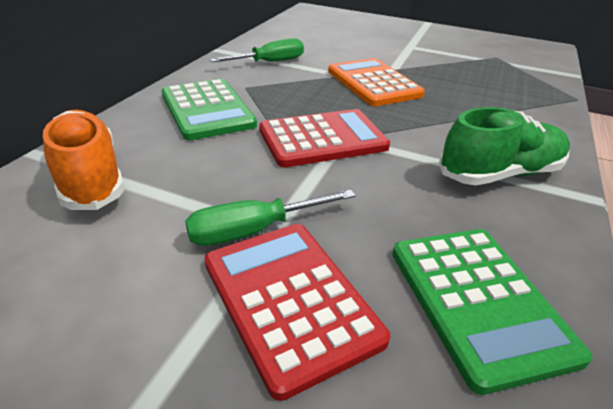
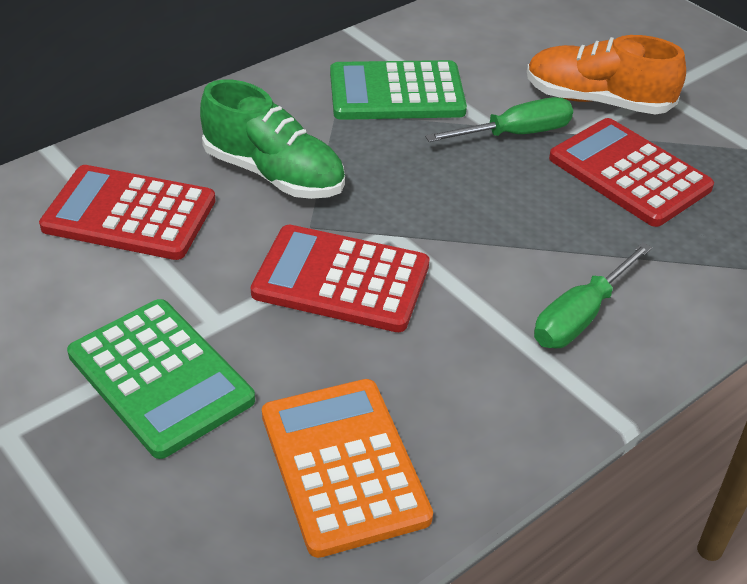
red calculator: [205,224,390,401] [259,109,390,167] = 2 -> [39,165,216,260] [251,225,429,332] [549,118,714,227] = 3

